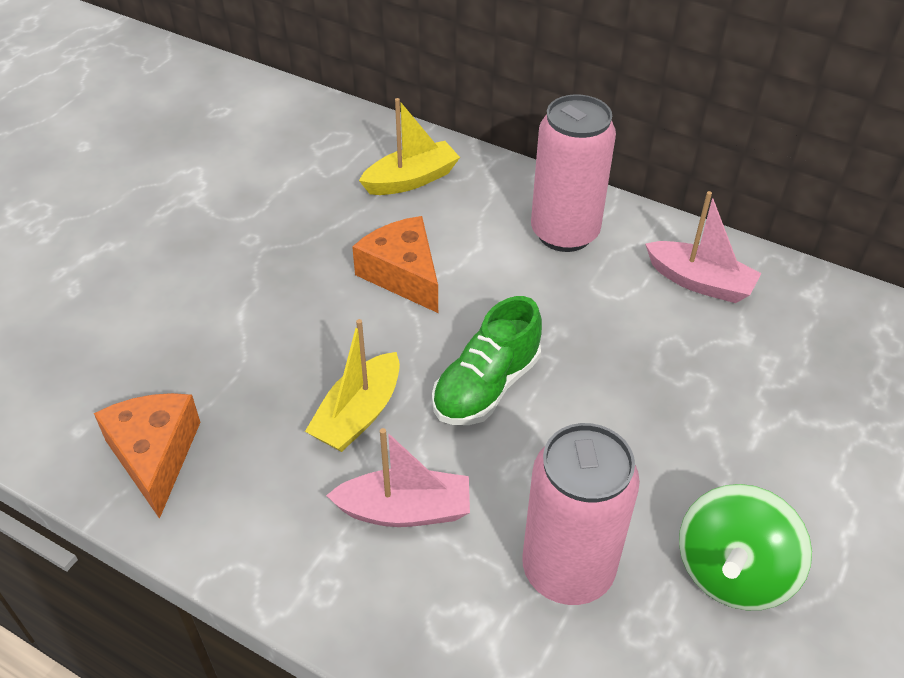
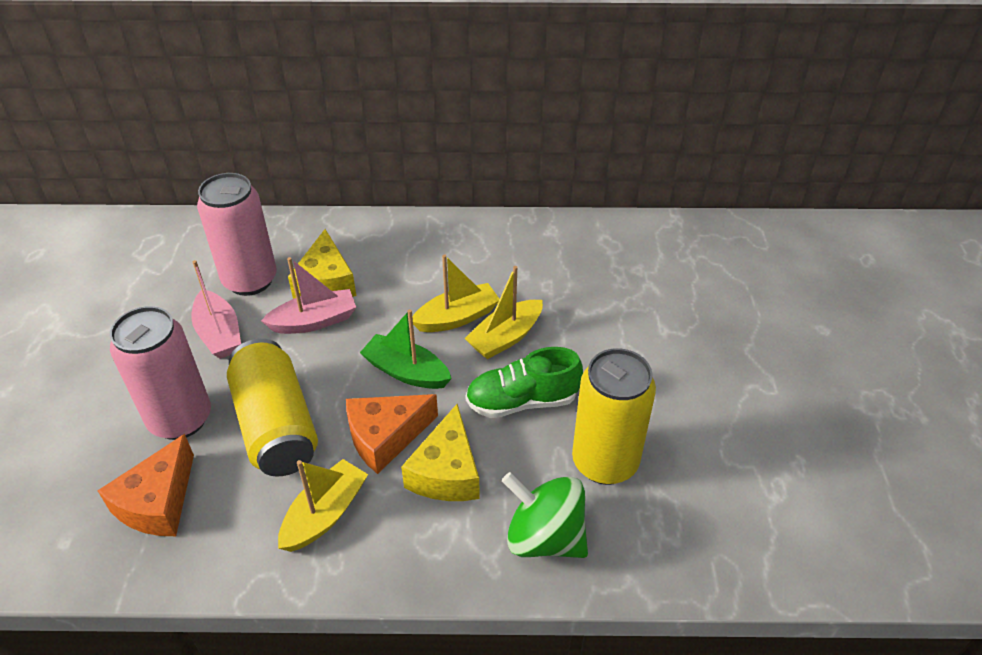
green boat: none = 0 -> [360,309,452,389] = 1
yellow boat: [305,319,400,452] [359,98,460,195] = 2 -> [278,459,368,552] [412,254,500,332] [464,266,543,359] = 3
yellow can: none = 0 -> [227,339,318,476] [572,348,656,485] = 2
yellow cheese: none = 0 -> [288,229,356,299] [401,404,480,501] = 2

